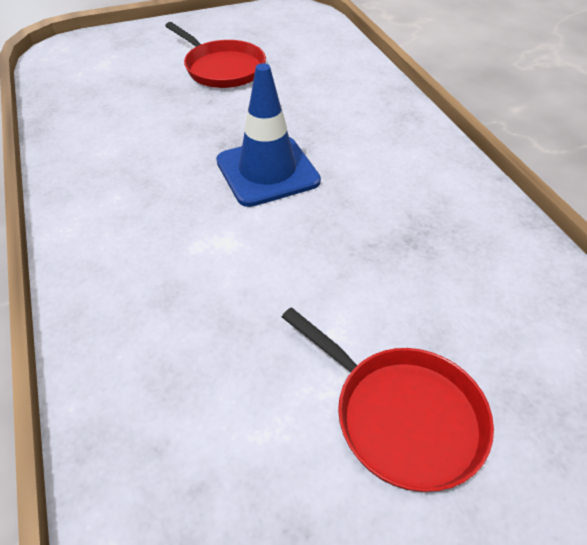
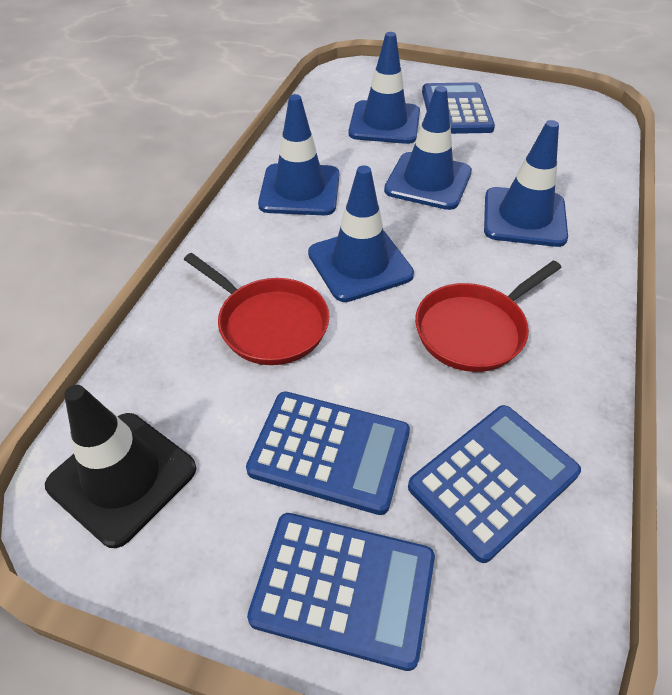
black traffic cone: none = 0 -> [45,385,196,548] = 1
blue calculator: none = 0 -> [246,391,410,515] [247,513,435,671] [408,405,581,563] [422,82,495,134] = 4
blue traffic cone: [216,63,321,207] = 1 -> [258,94,339,215] [308,165,414,302] [348,32,420,144] [384,86,472,210] [484,120,568,247] = 5

